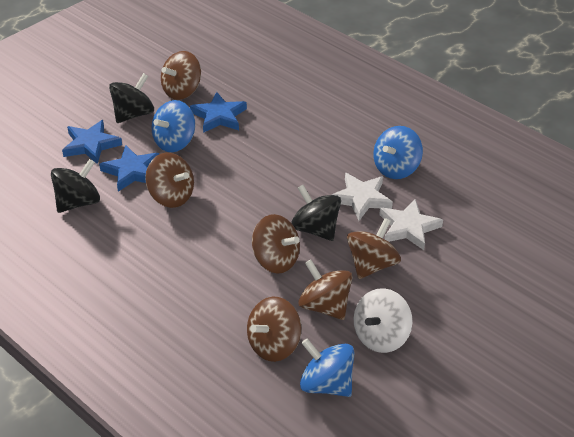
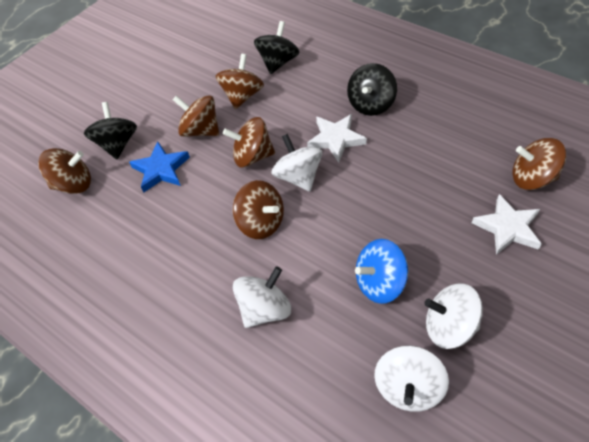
blue spinning top: [152,100,195,152] [300,338,354,397] [373,126,423,179] = 3 -> [355,239,408,304] = 1
blue star: [62,120,122,164] [99,145,159,192] [190,92,247,133] = 3 -> [129,141,190,193] = 1
white spinning top: [354,288,413,353] = 1 -> [233,266,291,328] [272,134,322,192] [374,345,449,412] [424,284,483,349] = 4

